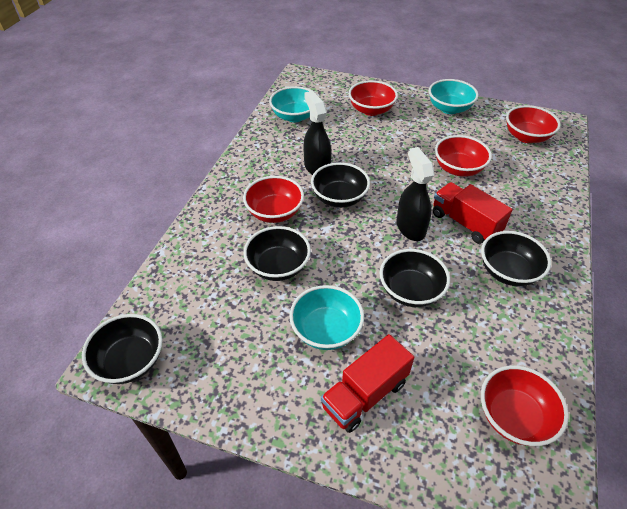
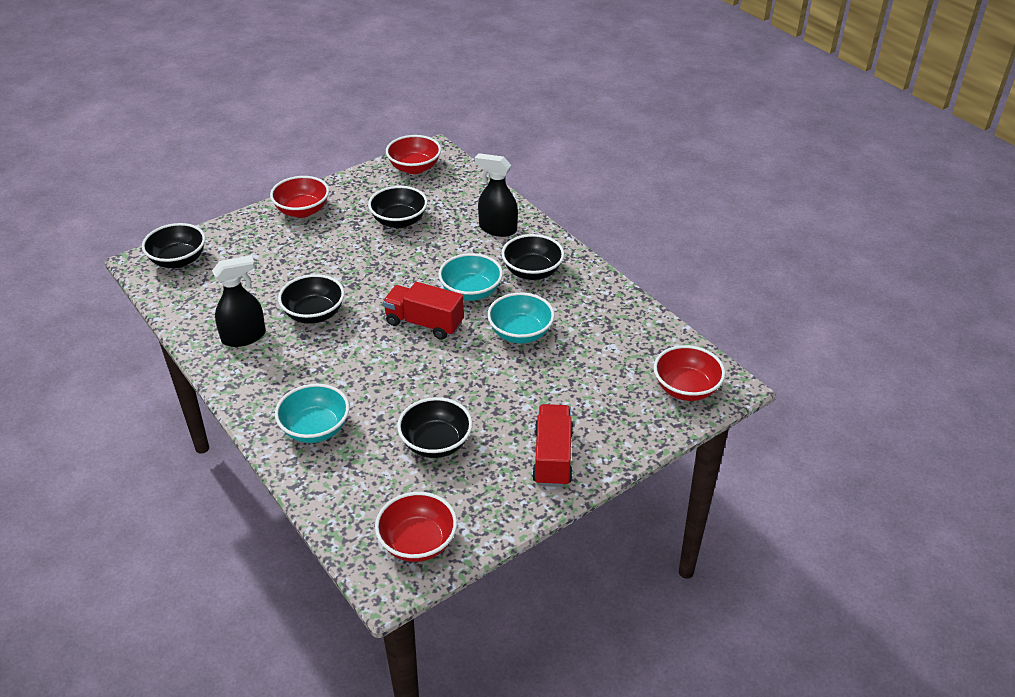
red bowl: [243,176,304,223] [348,80,398,116] [435,135,492,176] [481,365,569,446] [506,105,560,143] = 5 -> [270,176,329,218] [375,492,457,562] [386,135,441,174] [654,345,726,401] = 4

